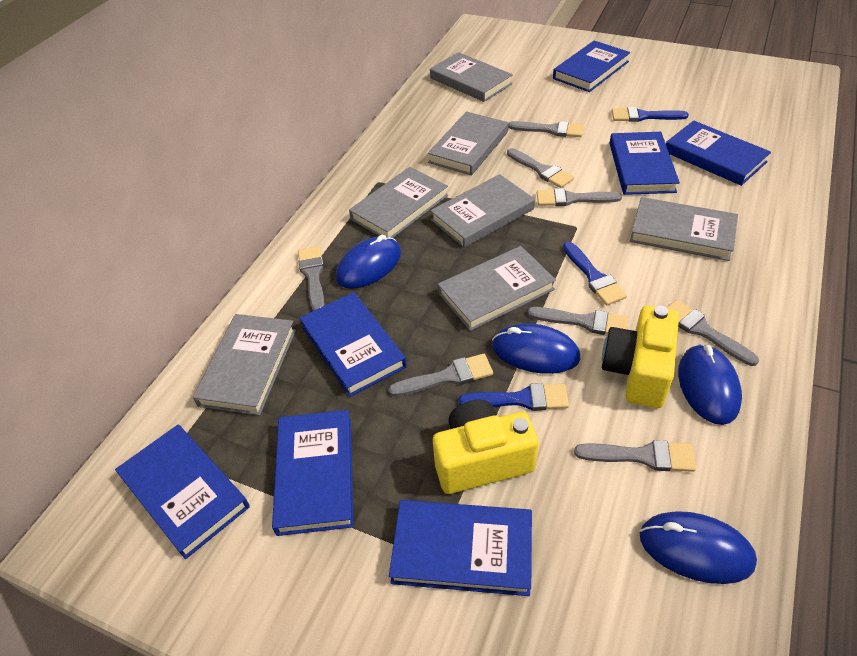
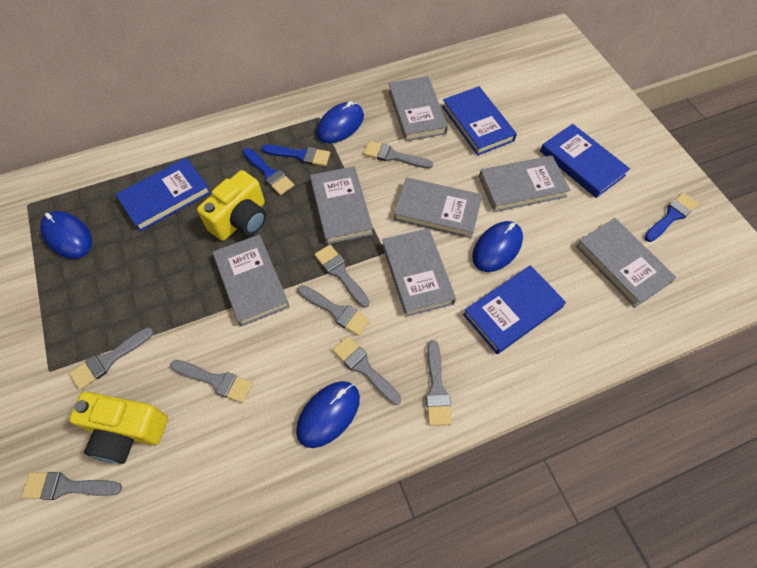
blue book: [115,425,250,559] [272,410,354,536] [300,292,407,397] [389,500,532,596] [553,41,630,92] [610,132,680,195] [666,121,771,186] = 7 -> [115,158,211,232] [442,86,517,156] [463,265,566,354] [540,124,630,198] = 4

